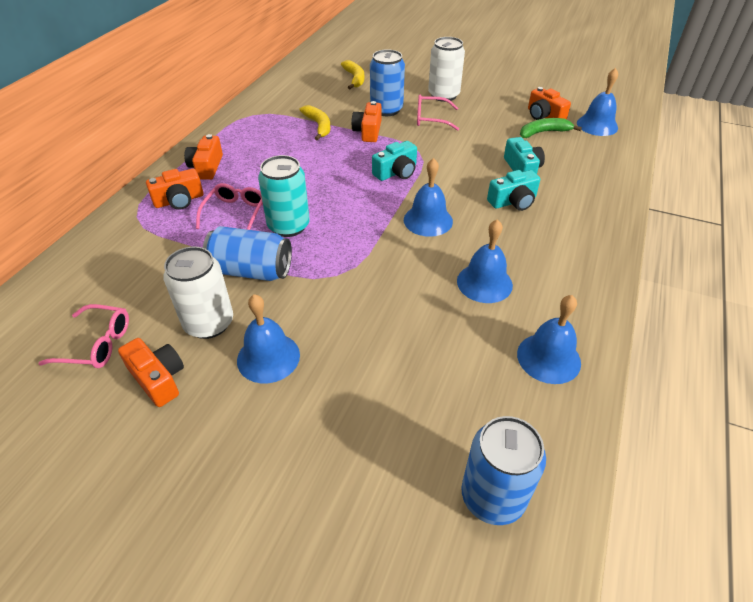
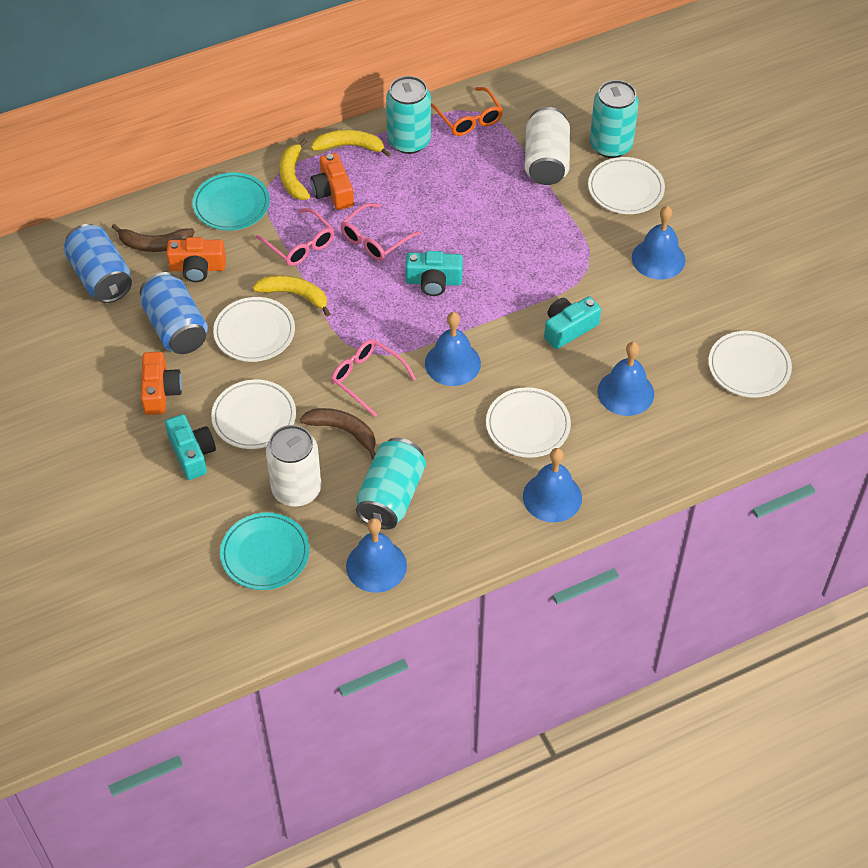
blue can: [203,226,292,281] [370,49,405,116] [461,416,546,525] = 3 -> [64,224,132,303] [140,272,208,354] = 2
brown banana: none = 0 -> [112,224,195,252] [300,408,376,459] = 2
green banana: [520,118,582,138] = 1 -> none = 0
orange camera: [118,338,184,407] [146,169,203,210] [184,134,223,180] [351,101,382,142] [528,87,571,120] = 5 -> [141,352,182,415] [166,237,226,282] [311,153,354,210] = 3
orange glasses: none = 0 -> [431,87,503,136] = 1
turquoise can: [258,155,310,237] = 1 -> [356,438,426,530] [386,76,431,154] [590,80,639,158] = 3
turquoise plate: none = 0 -> [193,172,270,231] [220,512,310,590] = 2
white plate: none = 0 -> [211,379,296,449] [213,297,295,362] [486,387,571,458] [588,157,665,214] [708,331,792,398] = 5
yellow banana: [300,105,330,141] [341,60,364,89] = 2 -> [253,275,330,317] [279,139,310,200] [311,130,390,157] = 3

